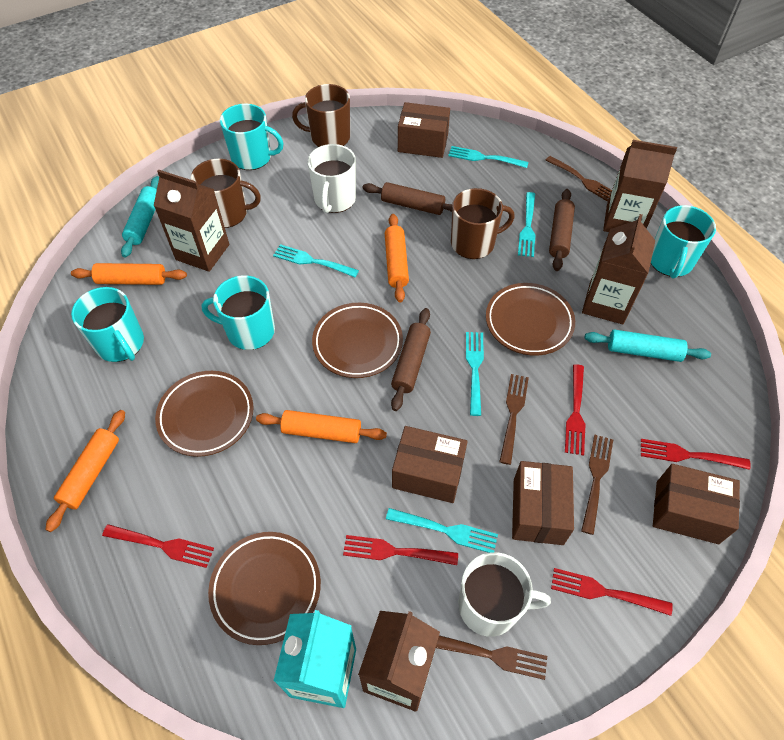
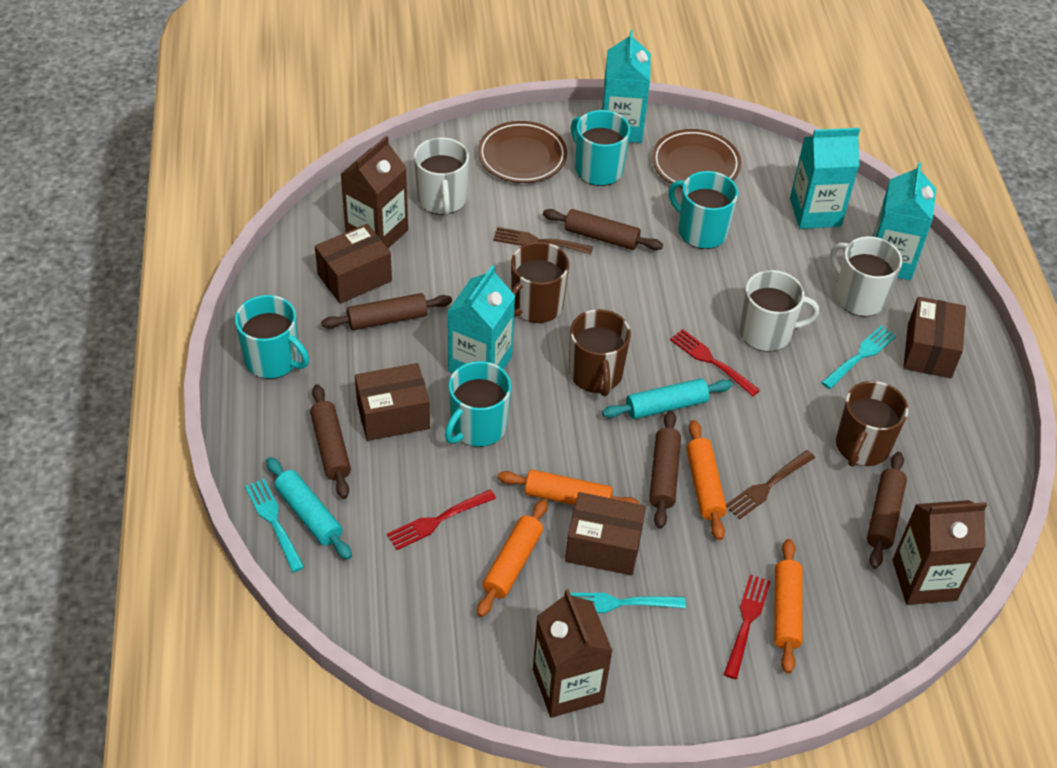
brown carton: [154,170,229,272] [358,611,440,712] [582,214,655,324] [603,140,677,232] = 4 -> [341,136,408,248] [533,589,612,718] [893,500,987,605] = 3
brown fork: [436,635,547,680] [499,374,529,465] [545,156,612,202] [581,435,613,535] = 4 -> [493,227,593,254] [726,450,815,520] = 2
brown plate: [155,371,254,457] [208,532,321,645] [312,303,403,378] [486,283,575,356] = 4 -> [478,121,567,183] [652,129,741,189] = 2
brown rolling pin: [362,182,452,215] [391,308,431,411] [549,189,575,271] = 3 -> [310,384,351,499] [321,293,452,330] [543,209,663,250] [649,410,681,529] [867,452,907,569] = 5
red fork: [102,524,214,568] [343,535,458,565] [551,568,673,616] [565,364,585,455] [641,439,751,470] = 5 -> [387,489,496,550] [670,329,760,396] [724,574,771,679] = 3
turquoise carton: [274,610,356,708] = 1 -> [447,265,515,373] [602,30,651,143] [790,128,860,229] [872,162,936,280] = 4
turquoise fork: [273,244,359,277] [386,508,498,553] [448,146,529,168] [466,332,484,416] [518,192,535,257] = 5 -> [245,479,304,572] [570,593,686,613] [821,325,897,389] = 3
white mug: [308,144,356,213] [458,552,551,637] = 2 -> [414,137,469,216] [739,270,819,352] [830,236,902,316] = 3

